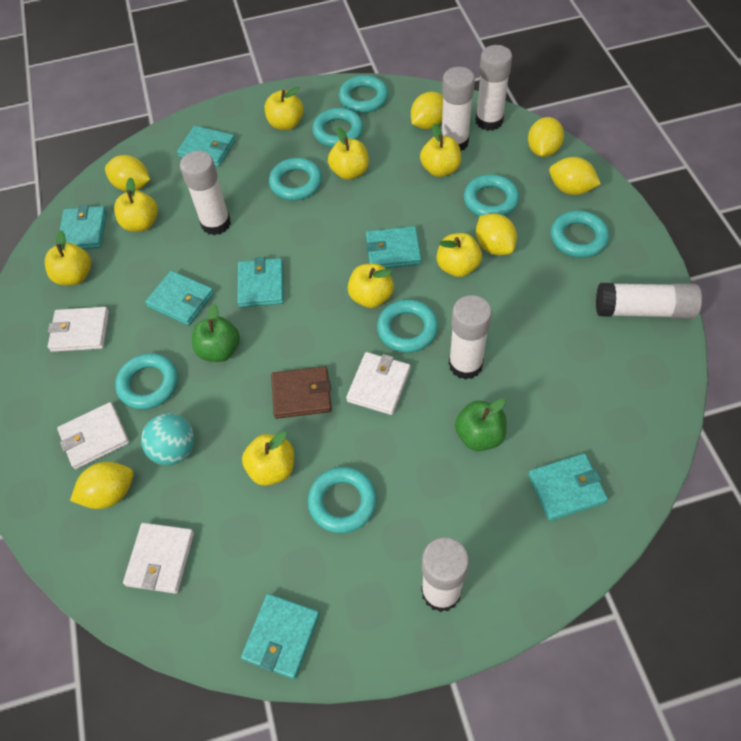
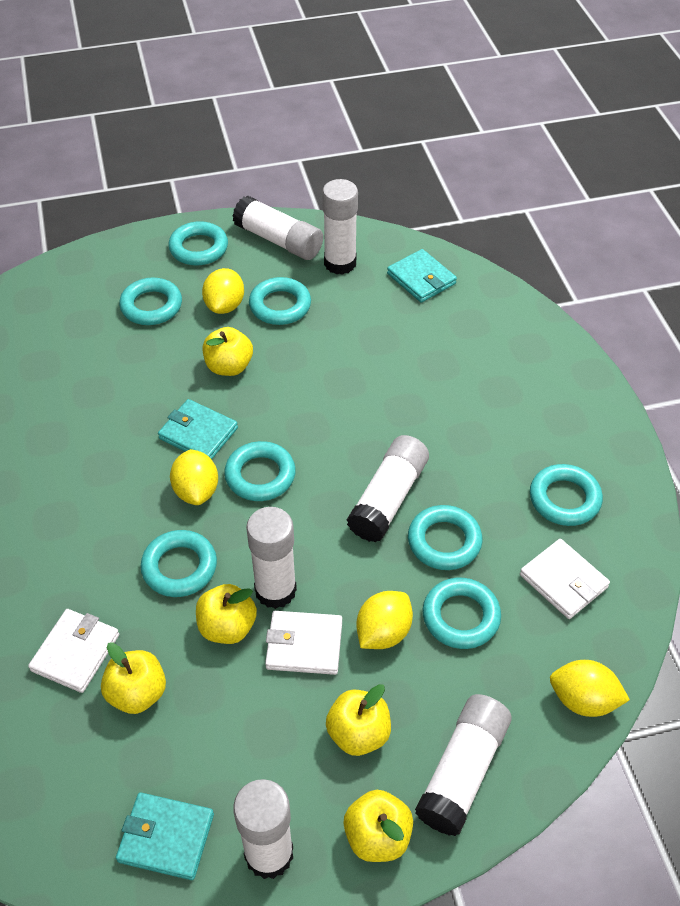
brown wallet: [271,366,332,419] = 1 -> none = 0
green apple: [192,304,240,362] [455,398,507,451] = 2 -> none = 0
turquoise ball: [141,413,195,465] = 1 -> none = 0
turquoise wallet: [60,205,107,249] [145,271,214,325] [177,126,235,167] [237,257,284,308] [241,594,320,679] [366,226,421,268] [528,453,608,521] = 7 -> [116,792,214,880] [158,399,238,459] [387,249,457,303] = 3
white wallet: [48,307,109,352] [57,402,130,469] [123,523,194,594] [346,352,410,415] = 4 -> [28,609,119,693] [265,611,342,675] [520,539,610,619] = 3
yellow apple: [45,230,91,285] [114,177,158,232] [242,431,294,486] [265,87,304,130] [328,127,369,180] [348,263,394,308] [420,123,461,177] [437,233,482,277] = 8 -> [101,642,166,714] [196,584,257,644] [203,327,253,376] [326,684,391,756] [343,790,413,862] = 5
yellow lemon: [70,462,134,509] [105,155,150,191] [411,92,443,129] [476,213,517,255] [528,117,564,157] [549,157,601,195] = 6 -> [170,449,218,505] [202,268,244,314] [356,591,413,649] [550,660,630,717] = 4

